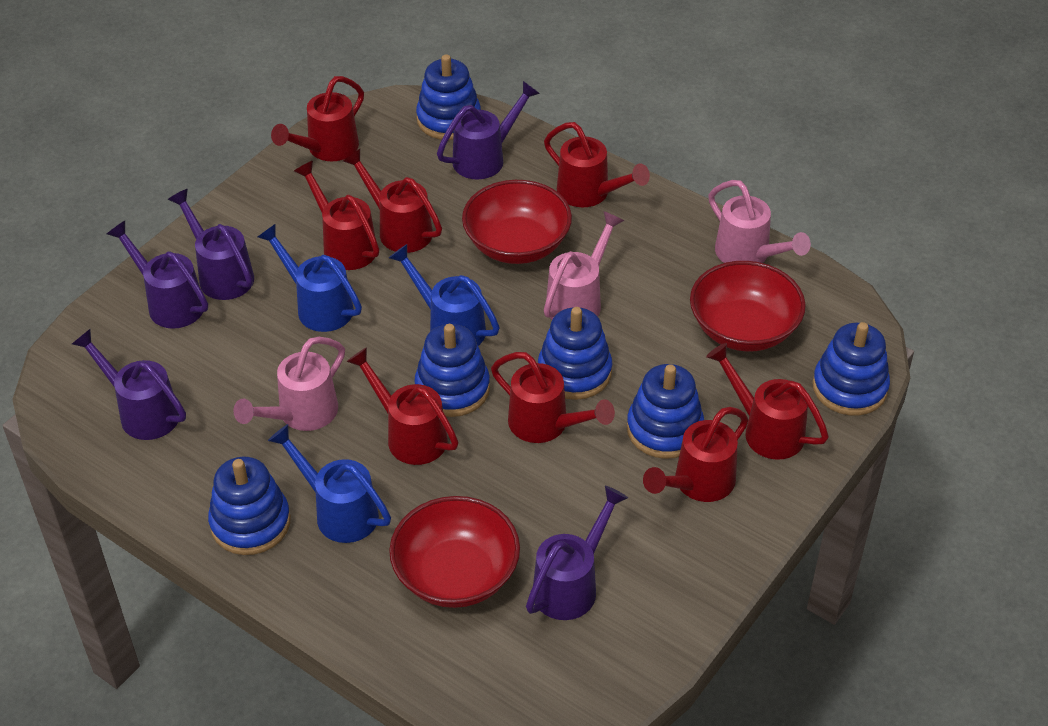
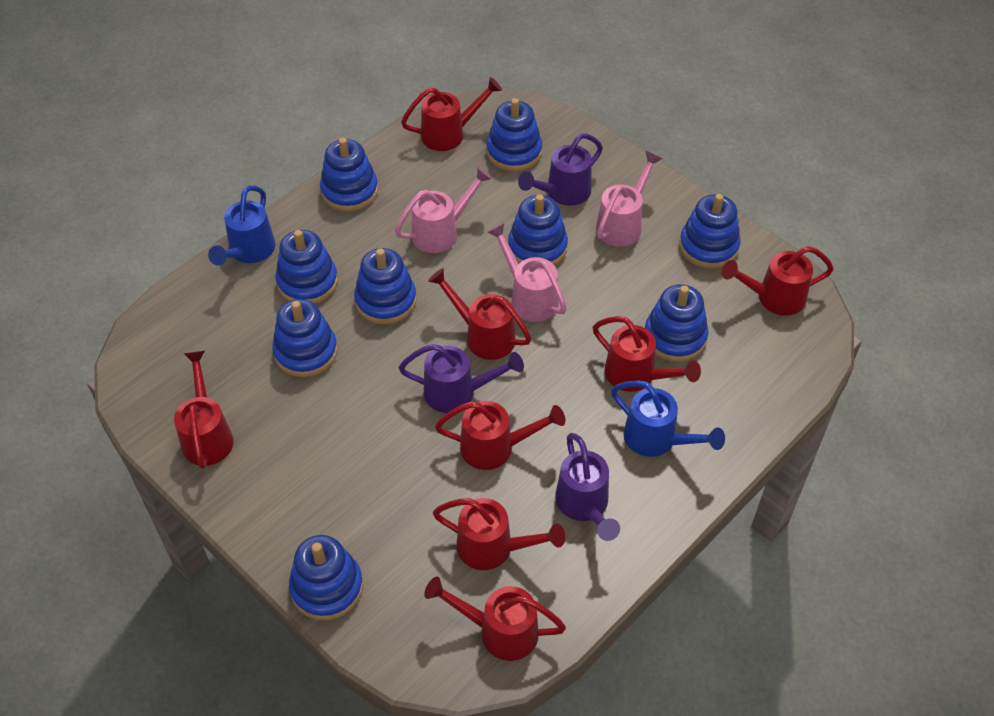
blue stacking toy: [208,456,291,555] [414,324,490,417] [416,54,481,140] [538,307,612,400] [627,364,704,459] [812,322,890,415] = 6 -> [272,299,338,377] [275,230,338,304] [289,535,363,621] [320,138,378,212] [354,248,417,324] [486,98,542,171] [508,194,568,265] [645,284,708,362] [679,194,741,269] = 9
blue watering can: [258,224,362,332] [268,424,391,543] [389,244,500,346] = 3 -> [208,185,276,266] [611,380,725,457] = 2
purple watering can: [72,329,186,440] [107,221,208,329] [168,189,254,300] [437,81,540,180] [526,485,628,620] = 5 -> [399,344,524,413] [518,133,603,206] [555,433,620,541] = 3
red bowl: [389,496,520,608] [462,180,572,264] [690,261,806,352] = 3 -> none = 0

